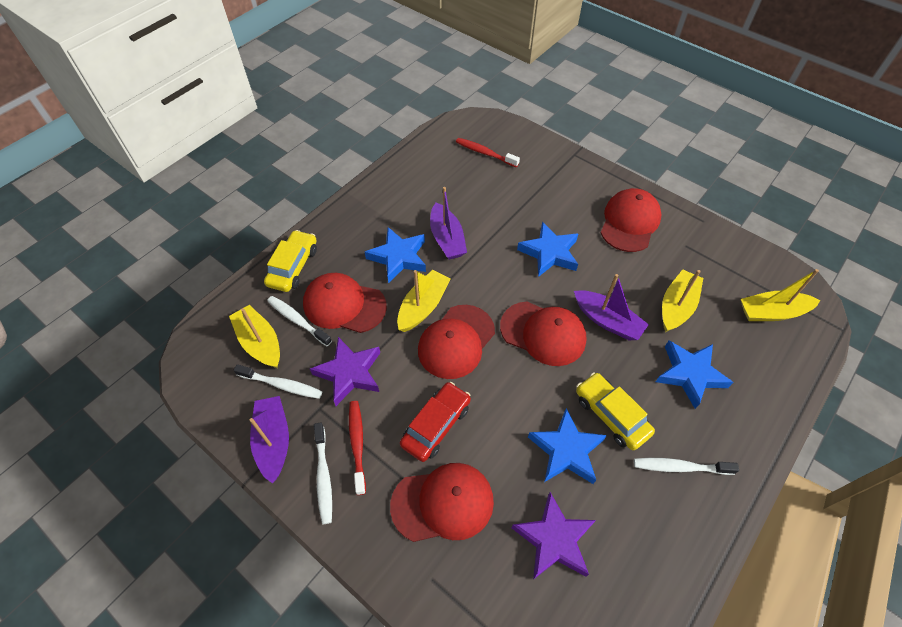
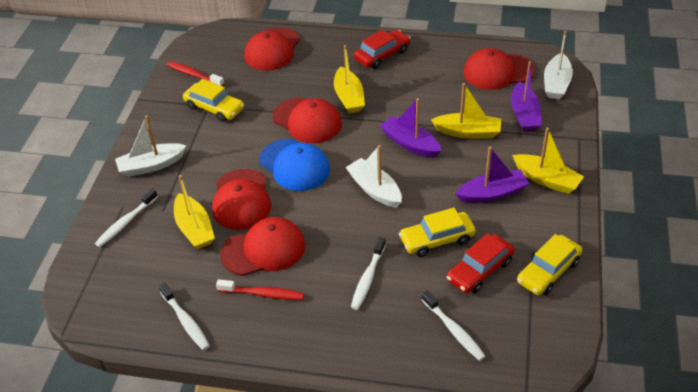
blue cap: none = 0 -> [259,139,330,191] = 1
blue star: [365,227,426,283] [517,221,578,277] [528,408,607,484] [656,341,734,409] = 4 -> none = 0
purple star: [310,337,380,406] [512,492,596,580] = 2 -> none = 0
red car: [400,382,471,462] = 1 -> [354,30,411,69] [447,233,515,294] = 2
white boat: none = 0 -> [115,116,186,177] [345,145,402,208] [544,31,573,100] = 3
yellow car: [264,230,317,292] [576,372,655,450] = 2 -> [183,79,244,122] [399,208,476,257] [517,234,582,295] = 3

